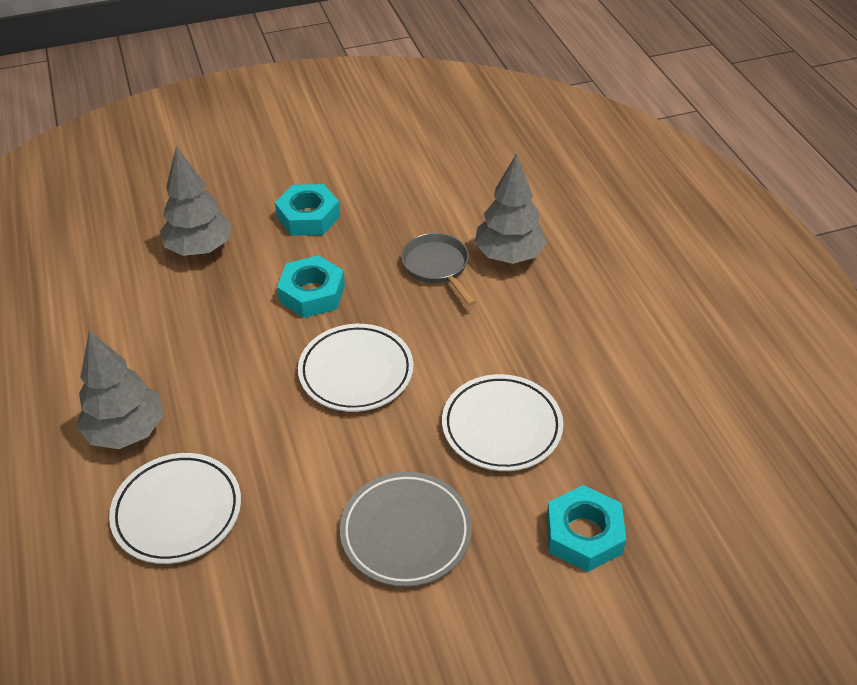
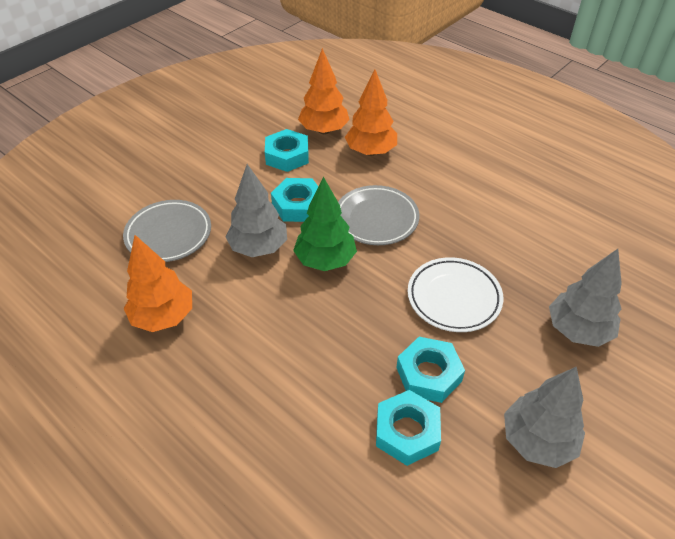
green tree: none = 0 -> [293,177,357,271] = 1
grey pan: [401,233,476,306] = 1 -> none = 0
grey plate: [340,472,472,587] = 1 -> [123,200,211,262] [338,185,419,245] = 2
orange tree: none = 0 -> [124,235,192,332] [298,48,350,134] [345,69,397,156] = 3
turquoise nut: [275,184,340,236] [277,255,345,318] [546,485,626,572] = 3 -> [265,129,309,172] [271,178,318,222] [376,390,441,466] [396,337,465,403] = 4
white plate: [109,453,241,564] [298,324,413,412] [442,374,563,471] = 3 -> [408,257,503,332] = 1

